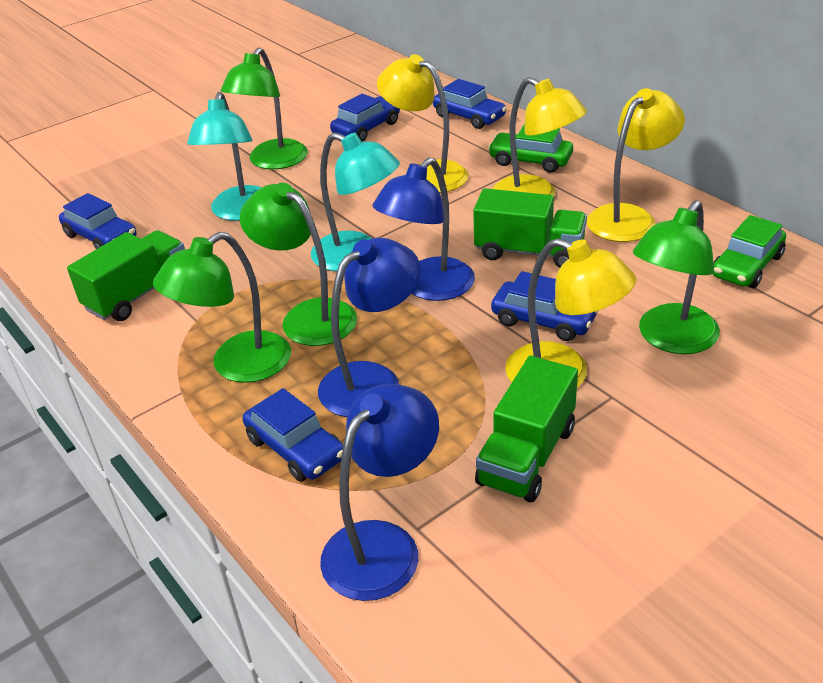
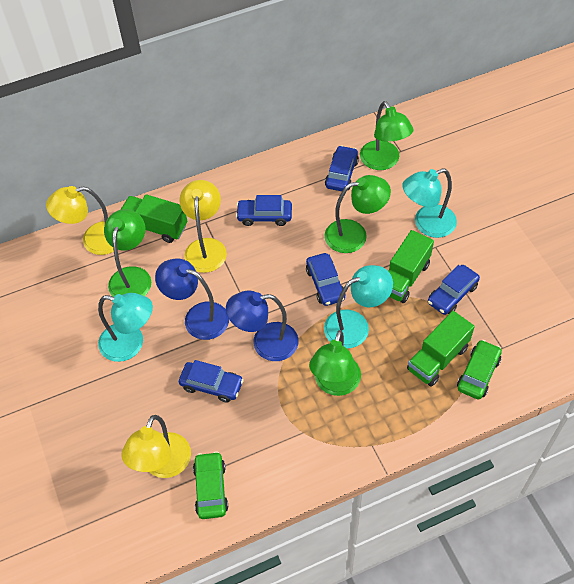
blue lamp: [318,238,421,417] [320,384,439,601] [372,157,475,301] = 3 -> [155,259,229,340] [226,291,298,361] = 2
turquoise lamp: [187,92,262,221] [311,133,400,271] = 2 -> [98,293,153,362] [324,265,393,348] [402,168,457,238] = 3
yellow lamp: [377,54,468,193] [492,77,587,196] [505,238,636,388] [587,88,685,242] = 4 -> [46,186,114,255] [121,415,191,478] [179,180,227,273] = 3

